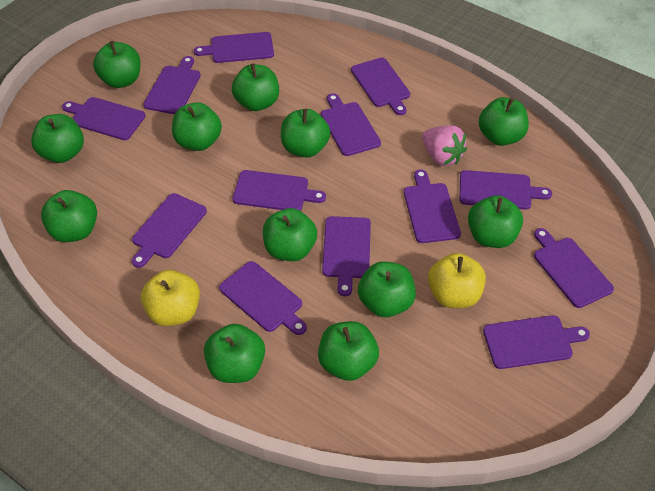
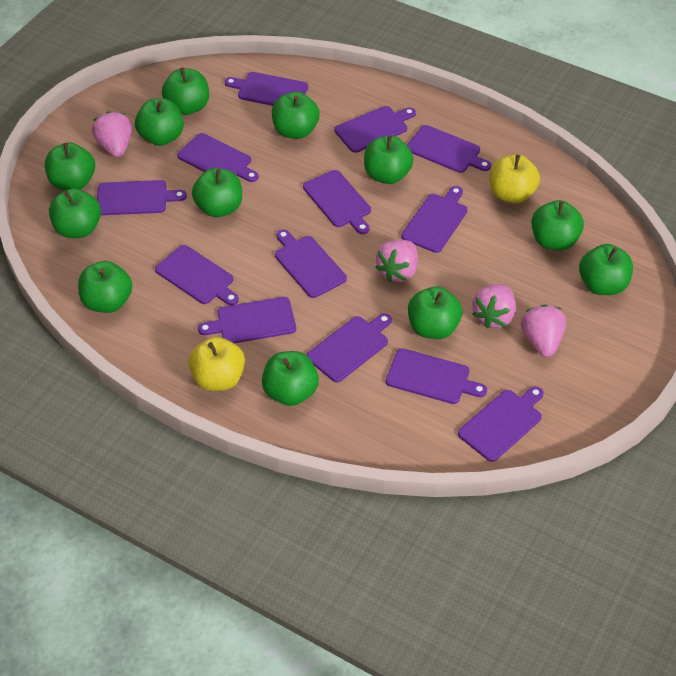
pink strawberry: [422,125,467,166] = 1 -> [92,111,132,157] [375,240,418,282] [472,284,516,329] [521,305,566,357] = 4

